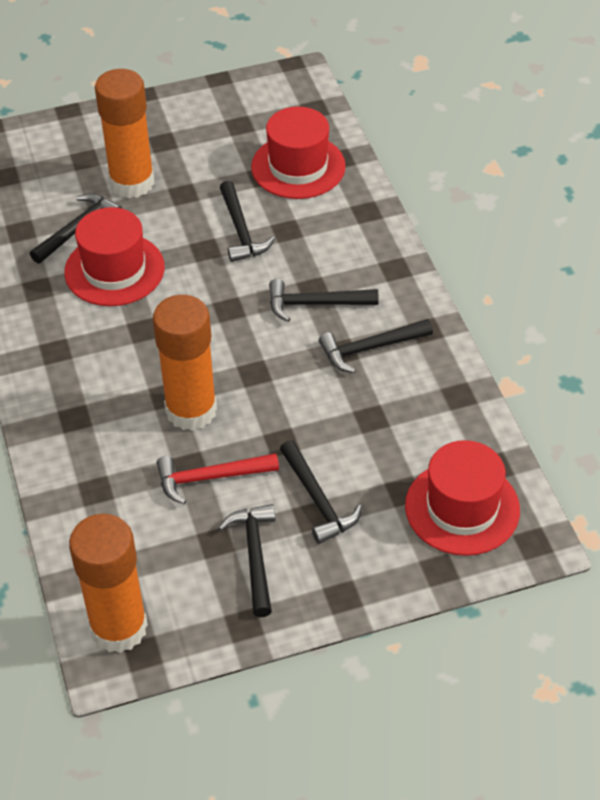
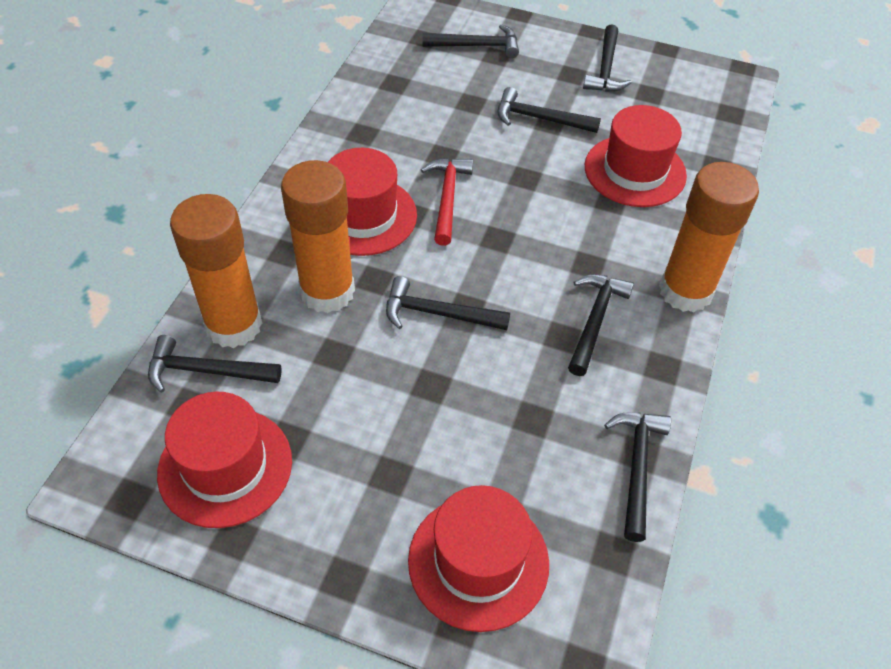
black hammer: [30,193,122,264] [218,504,276,617] [220,181,275,262] [269,279,379,322] [280,440,362,544] [319,319,433,373] = 6 -> [148,335,282,393] [386,276,510,330] [422,24,519,58] [497,87,601,133] [568,274,634,376] [583,24,632,92] [604,412,671,542] = 7
red hat: [64,207,165,306] [251,106,346,199] [405,440,520,556] = 3 -> [157,392,292,528] [328,148,417,256] [408,485,549,632] [585,105,687,207] = 4

